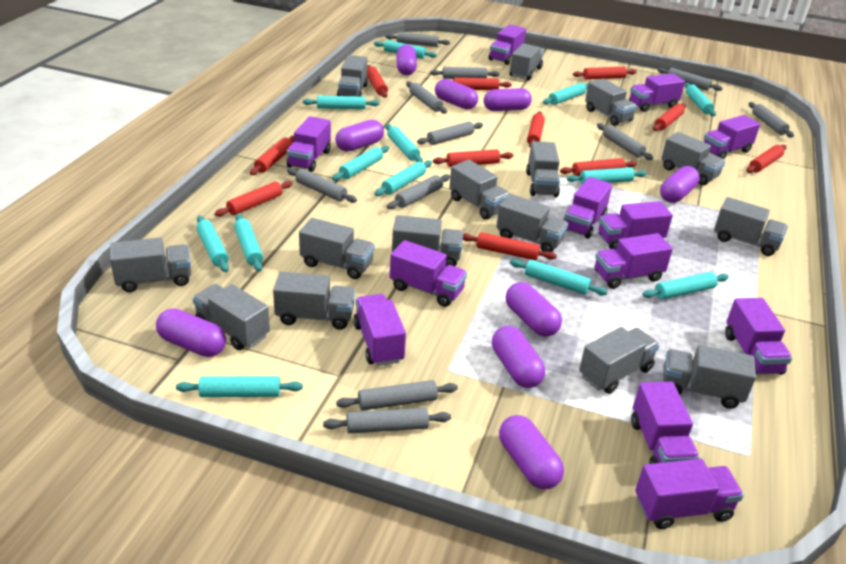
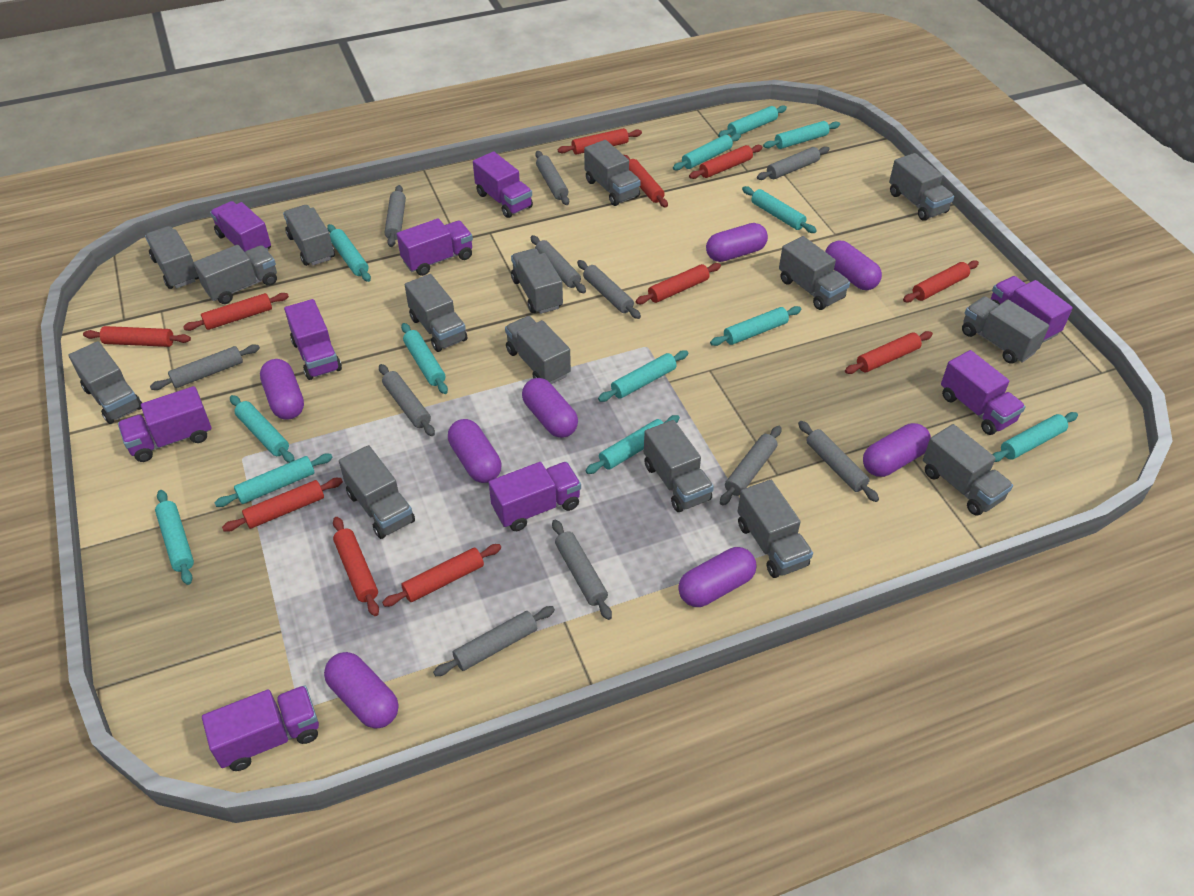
purple capsule: [156,308,226,357] [335,120,384,152] [397,44,417,75] [435,79,478,110] [484,88,532,111] [492,326,545,388] [499,415,564,489] [506,282,562,337] [660,166,700,203] = 9 -> [260,359,304,420] [324,652,398,729] [448,419,501,483] [522,378,578,438] [678,547,757,607] [706,223,768,262] [825,240,882,290] [863,423,931,477] = 8
purple truck: [287,116,331,172] [353,294,406,366] [390,240,467,307] [489,25,526,65] [564,177,612,239] [595,233,673,289] [599,201,673,249] [629,73,685,112] [631,382,699,464] [635,458,744,529] [704,115,760,159] [725,298,792,375] = 12 -> [118,386,211,462] [202,685,319,771] [210,201,271,252] [284,299,342,380] [397,218,473,276] [473,151,533,218] [489,462,581,531] [941,350,1026,435] [991,276,1073,342] = 9

